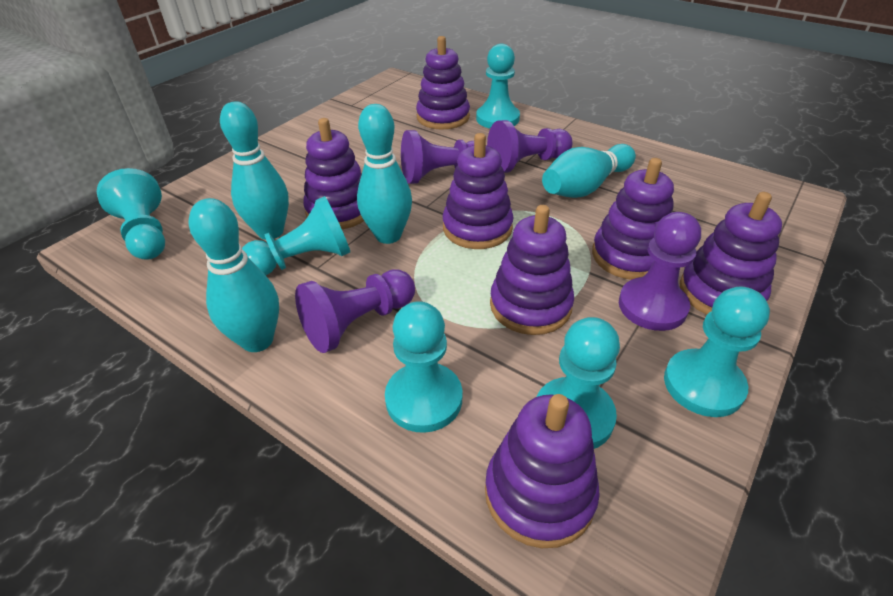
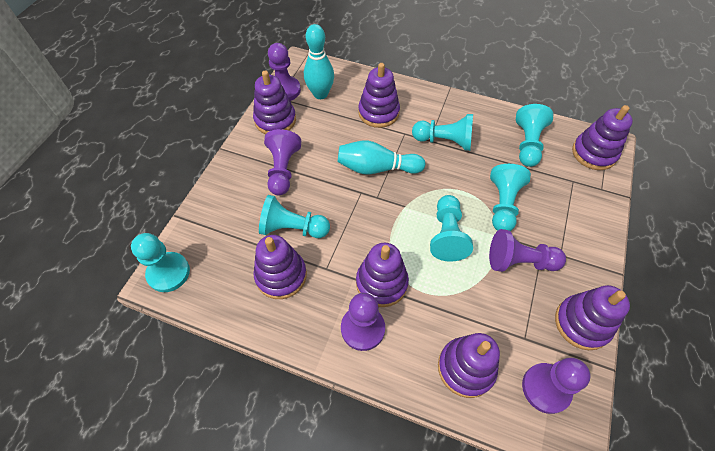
purple pawn: [295,269,415,353] [401,130,474,184] [487,120,572,173] [619,212,701,331] = 4 -> [264,129,301,195] [268,43,301,101] [341,293,385,351] [489,229,566,272] [522,358,590,414] = 5
turquoise bowling pin: [189,198,279,352] [220,101,289,240] [357,104,412,244] [542,144,636,198] = 4 -> [304,24,334,99] [338,140,425,174] = 2

